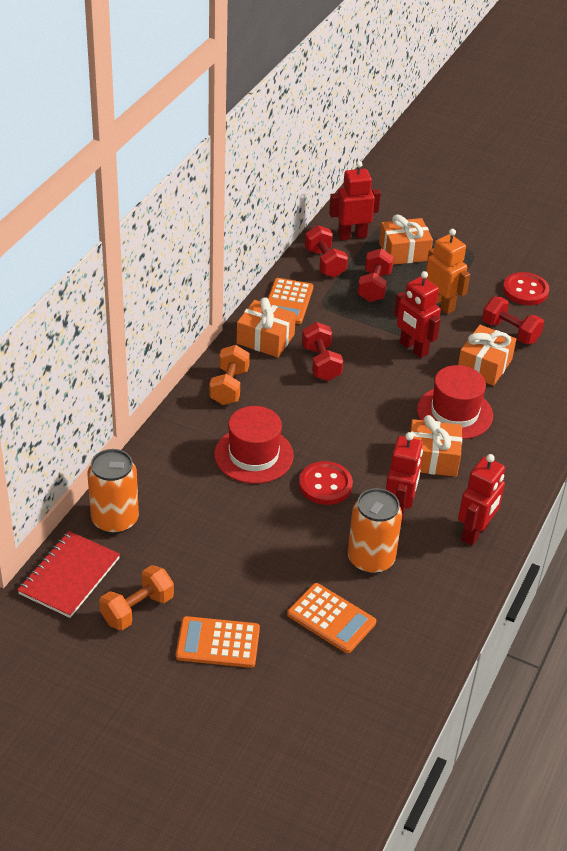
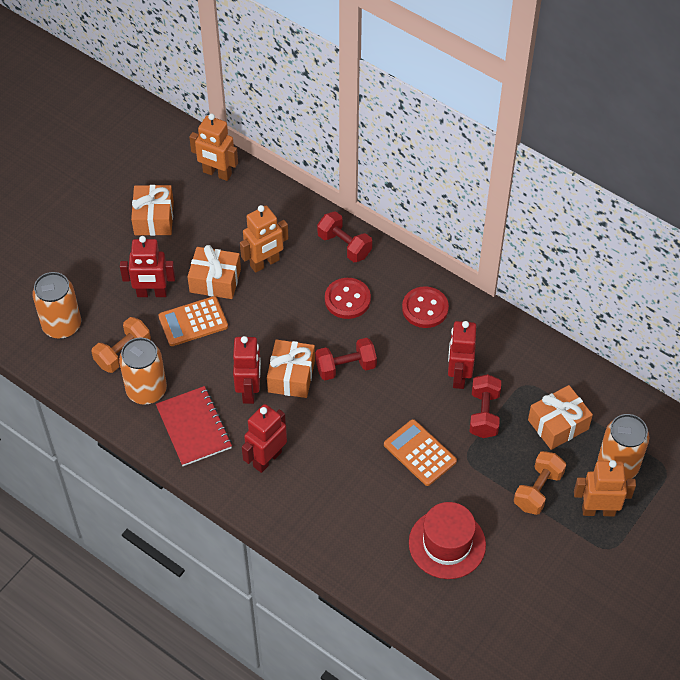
orange calculator: [176,616,260,668] [268,278,313,324] [287,583,376,653] = 3 -> [158,296,228,346] [384,419,457,486] = 2
orange can: [88,449,139,534] [348,488,402,574] = 2 -> [32,272,81,339] [119,337,167,405] [598,414,649,481] = 3
orange robot: [426,229,470,314] = 1 -> [189,114,238,181] [240,205,289,273] [574,460,636,516] = 3
red dumbbell: [302,322,343,381] [305,225,348,278] [357,248,394,302] [482,297,544,344] = 4 -> [315,338,377,380] [317,211,372,262] [470,374,501,438] = 3
red hat: [214,406,294,484] [417,365,493,439] = 2 -> [409,502,486,579] = 1

